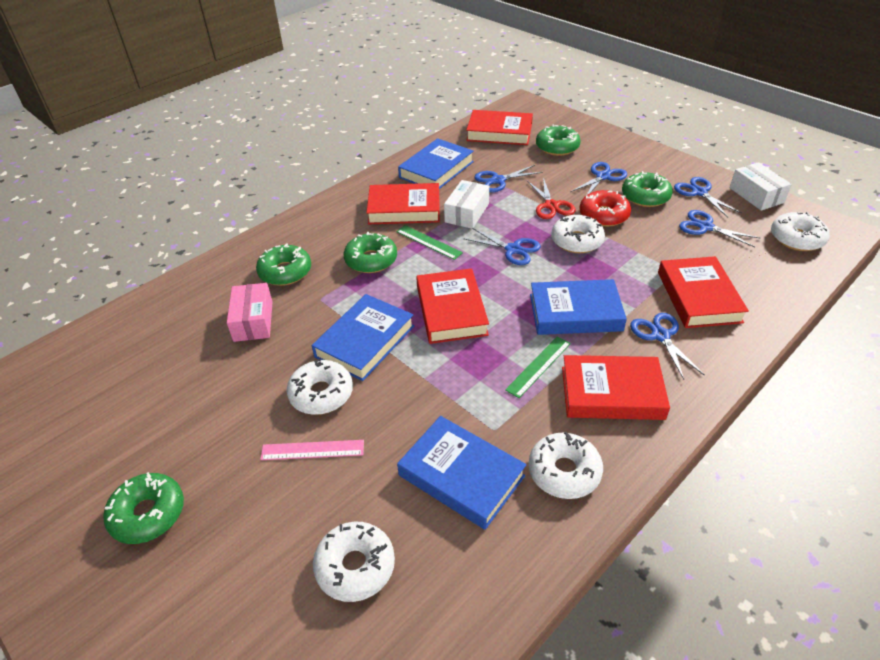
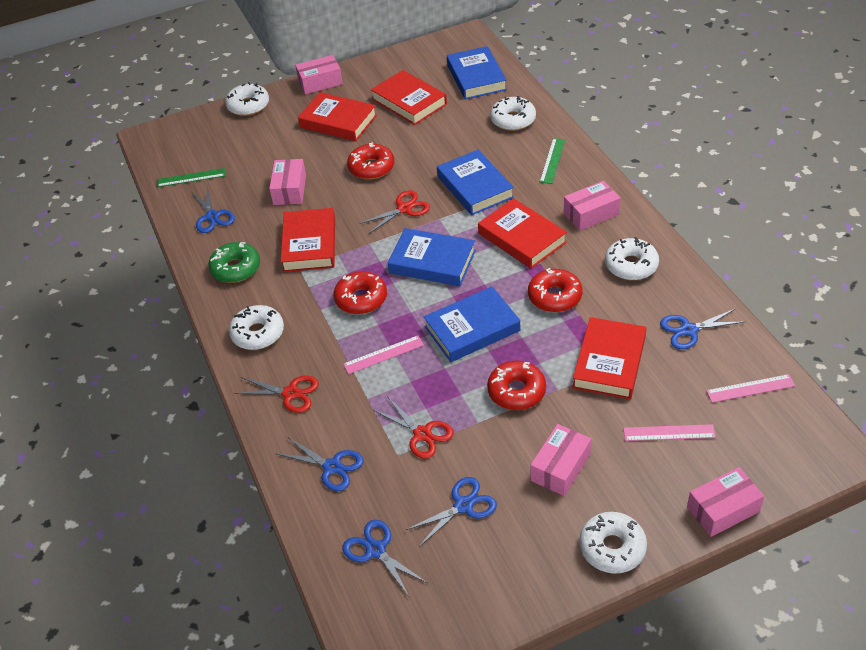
blue scissors: [463,228,541,265] [474,165,543,192] [570,162,627,195] [630,313,704,379] [674,177,742,217] [679,210,761,247] = 6 -> [191,187,235,233] [277,437,364,491] [342,520,427,598] [406,477,497,547] [660,309,744,349] = 5
green donut: [103,472,184,544] [256,243,311,286] [344,232,397,273] [536,124,581,156] [622,171,673,207] = 5 -> [208,242,260,283] = 1
pink box: [227,283,273,342] = 1 -> [269,159,306,205] [295,55,343,94] [531,424,591,496] [564,181,621,231] [687,467,764,537] = 5
pink ruler: [260,440,364,460] = 1 -> [343,335,424,374] [623,424,716,441] [706,374,795,403] = 3
red donut: [580,190,631,227] = 1 -> [334,271,387,314] [347,143,394,179] [487,361,546,410] [528,268,582,312] = 4
red scissors: [527,178,576,219] = 1 -> [234,375,319,413] [359,190,430,234] [373,396,454,459] = 3
white box: [444,180,489,229] [730,162,792,211] = 2 -> none = 0

